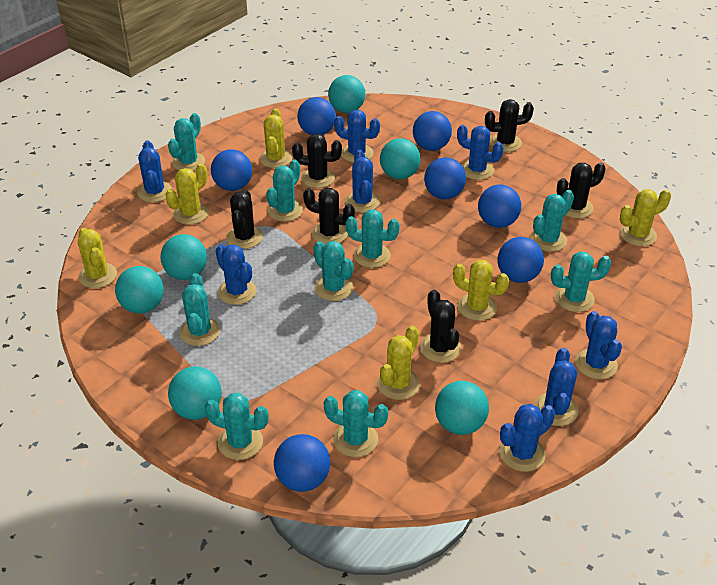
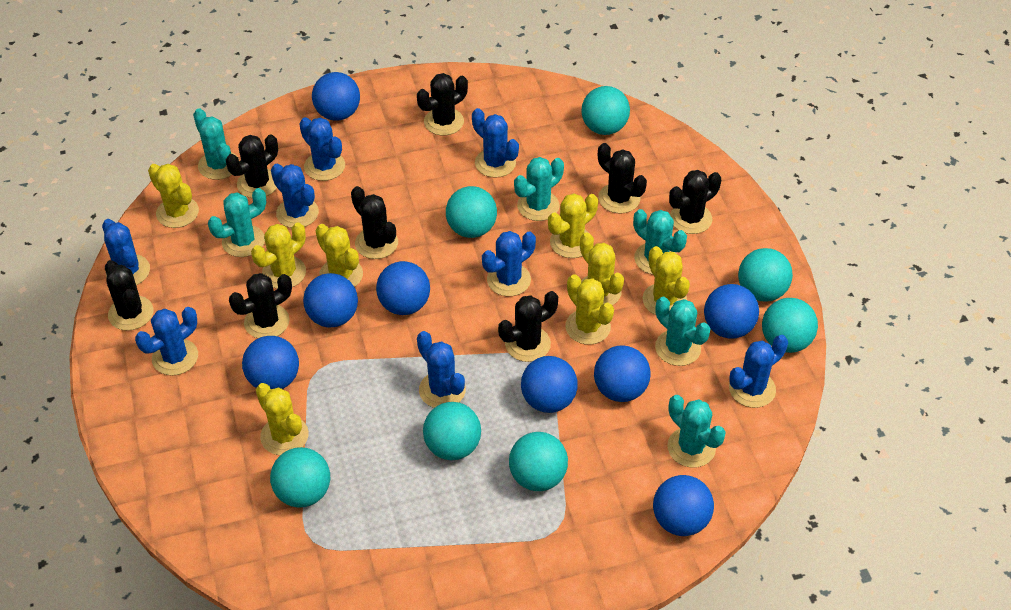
black cactus: [226,190,263,249] [292,134,342,188] [303,188,355,245] [420,290,461,363] [485,99,534,152] [557,162,606,218] = 6 -> [105,260,153,331] [226,134,278,198] [229,273,292,338] [351,186,398,259] [417,73,468,136] [498,291,558,362] [598,143,647,214] [669,170,721,234] = 8
blue ball: [211,149,252,191] [274,434,330,492] [297,97,336,135] [413,111,452,151] [424,157,466,199] [478,184,521,228] [497,237,544,283] = 7 -> [242,336,299,389] [303,273,358,327] [312,72,360,121] [376,261,430,315] [521,356,578,413] [594,345,651,402] [653,475,714,536] [704,284,759,339] = 8
turquoise ball: [115,266,164,314] [160,234,207,280] [168,366,222,420] [328,75,365,113] [380,138,420,179] [435,381,489,435] = 6 -> [270,447,330,508] [423,402,481,460] [446,186,497,238] [509,432,568,491] [581,86,630,135] [738,248,793,302] [762,298,818,353] = 7
turquoise cactus: [168,113,205,171] [180,273,220,346] [205,393,269,460] [266,160,303,222] [314,241,353,301] [324,390,388,457] [346,209,400,268] [530,190,574,252] [551,251,611,312] = 9 -> [193,108,239,180] [208,188,266,257] [514,157,564,221] [633,209,687,275] [655,297,711,366] [667,395,726,468] = 6
yellow cactus: [78,228,117,288] [165,163,209,224] [259,108,292,168] [377,326,420,400] [453,260,509,321] [620,189,671,246] = 6 -> [148,164,199,228] [251,222,306,289] [256,383,309,455] [316,224,363,287] [548,194,598,258] [565,274,614,345] [580,233,624,305] [642,246,690,315] = 8

